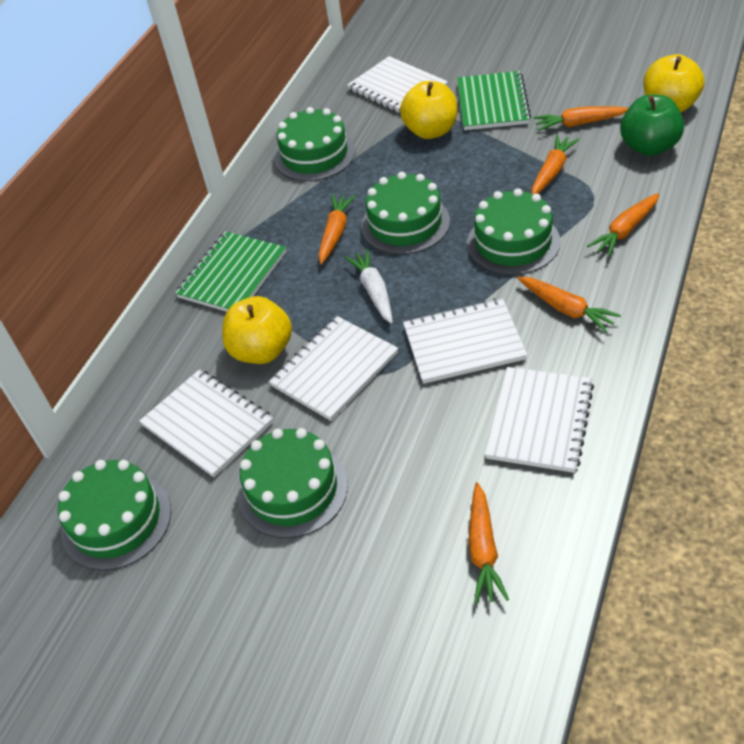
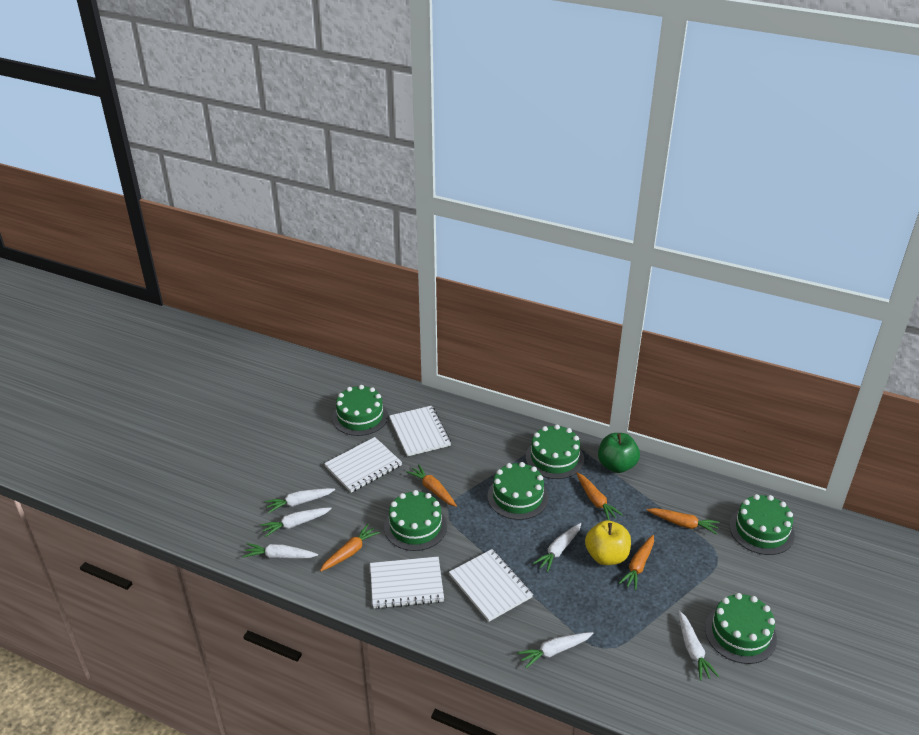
green cake: [58,460,171,571] [238,428,348,538] [275,107,355,181] [361,172,450,255] [467,188,560,275] = 5 -> [332,385,388,436] [384,490,447,551] [487,462,549,520] [526,425,584,479] [705,593,777,664] [730,494,795,555] = 6
green notebook: [175,231,286,312] [457,71,531,130] = 2 -> none = 0
orange carrot: [318,195,356,264] [468,482,509,604] [518,277,621,333] [532,135,579,194] [533,106,628,131] [587,193,660,257] = 6 -> [320,524,380,571] [406,464,457,507] [576,473,623,520] [619,535,654,590] [647,508,720,534] = 5
white carrot: [345,249,393,324] = 1 -> [243,543,318,559] [260,507,332,537] [265,488,335,513] [517,632,594,668] [533,523,581,572] [679,611,719,681] = 6
white notebook: [139,369,273,477] [269,316,398,421] [347,56,448,115] [403,298,527,384] [485,367,594,473] = 5 -> [324,437,402,493] [370,557,444,609] [389,406,451,457] [449,549,533,622] = 4
yellow apple: [222,296,292,364] [400,81,457,139] [643,54,705,112] = 3 -> [585,520,631,565] = 1

